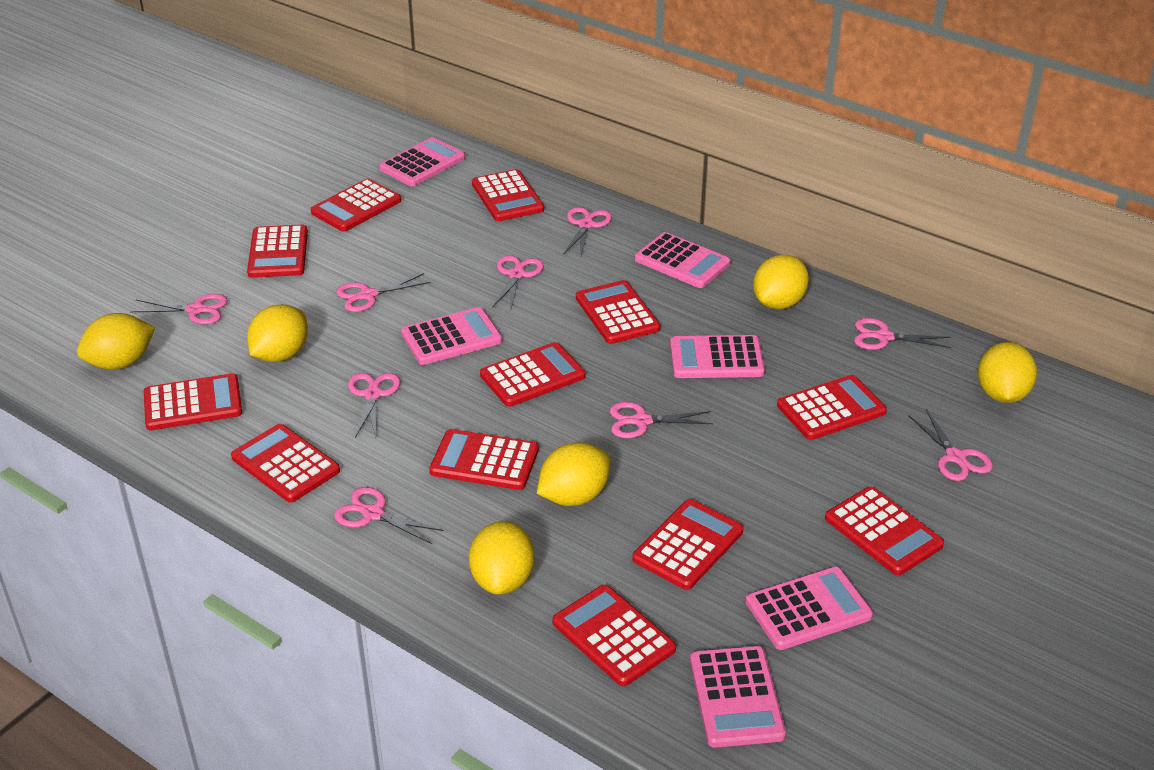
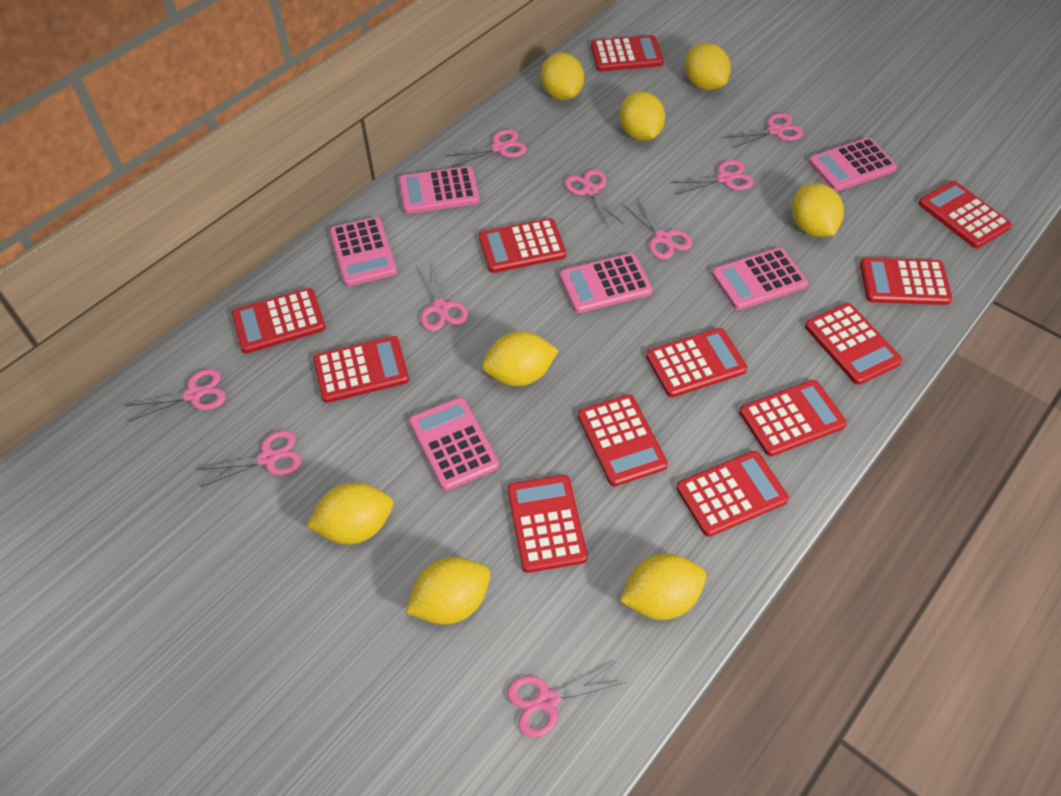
yellow lemon: [77,313,155,370] [247,304,308,362] [469,521,534,595] [537,442,610,506] [753,255,809,309] [978,342,1037,403] = 6 -> [306,483,393,544] [405,557,490,625] [482,331,559,386] [541,52,584,100] [620,91,665,141] [620,554,706,620] [685,43,731,90] [792,183,844,237] = 8

